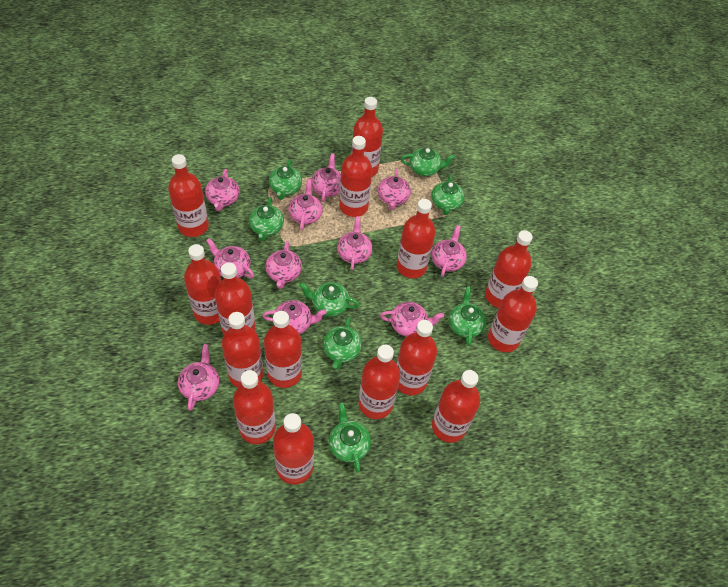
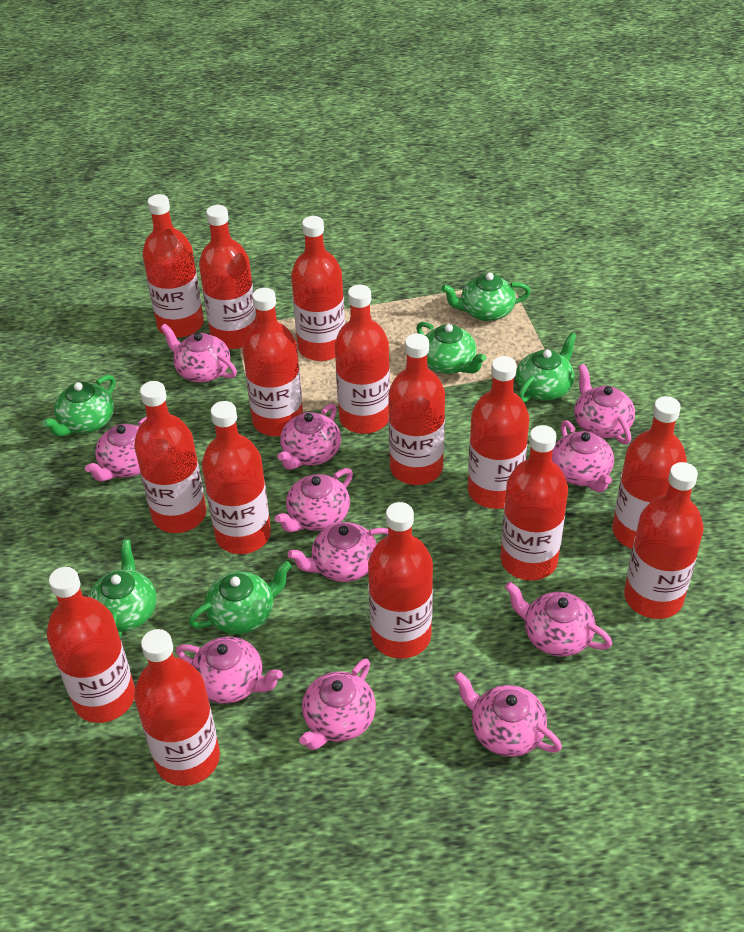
green teapot: [249,197,284,241] [269,159,302,200] [299,282,359,317] [323,317,362,370] [329,402,371,472] [401,148,455,176] [431,175,464,215] [449,286,486,346] = 8 -> [42,375,115,437] [88,540,156,638] [189,561,292,634] [416,322,486,374] [441,272,531,321] [516,333,577,403] = 6

